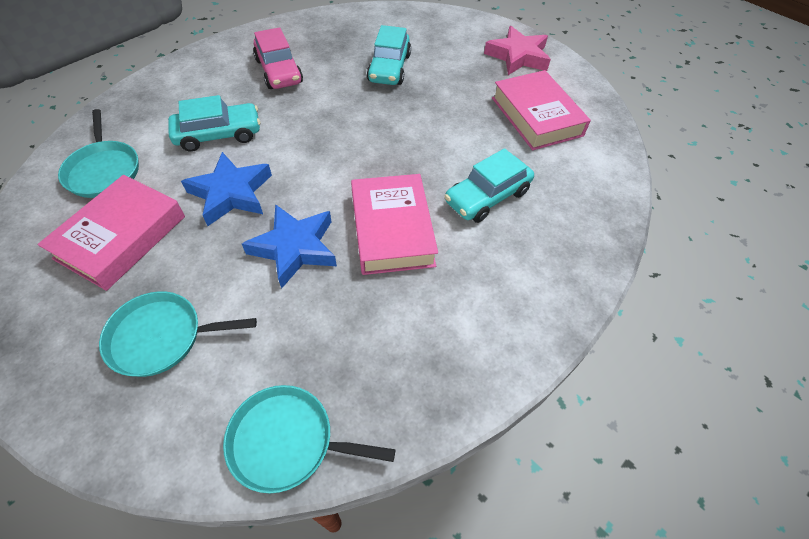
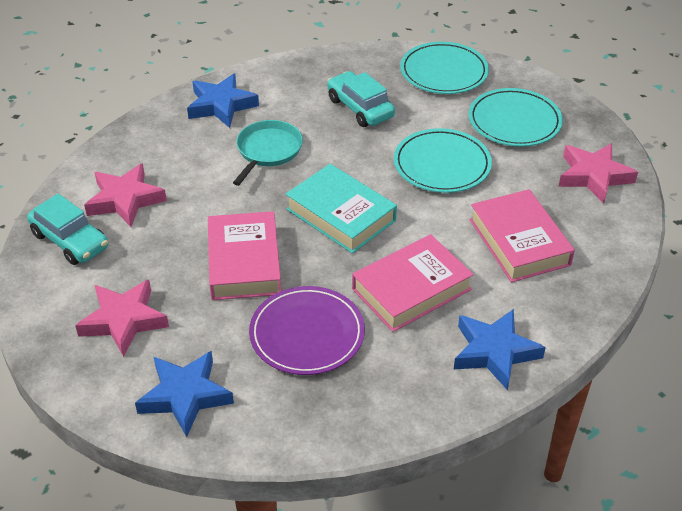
blue star: [181,152,272,226] [242,204,337,289] = 2 -> [135,351,234,437] [187,74,259,128] [454,309,546,390] = 3
pink car: [253,27,303,89] = 1 -> none = 0
pink star: [484,26,551,75] = 1 -> [75,280,169,357] [84,163,167,227] [559,143,638,204] = 3
purple plate: none = 0 -> [249,286,365,375] = 1
turquoise book: none = 0 -> [286,164,397,254] = 1
turquoise car: [168,95,260,152] [367,25,411,85] [445,148,534,223] = 3 -> [27,194,108,265] [327,71,395,127] = 2
turquoise pan: [58,109,139,198] [99,291,257,377] [223,385,395,493] = 3 -> [233,120,303,186] = 1
turquoise plate: none = 0 -> [394,128,492,193] [400,42,489,94] [469,88,563,147] = 3

